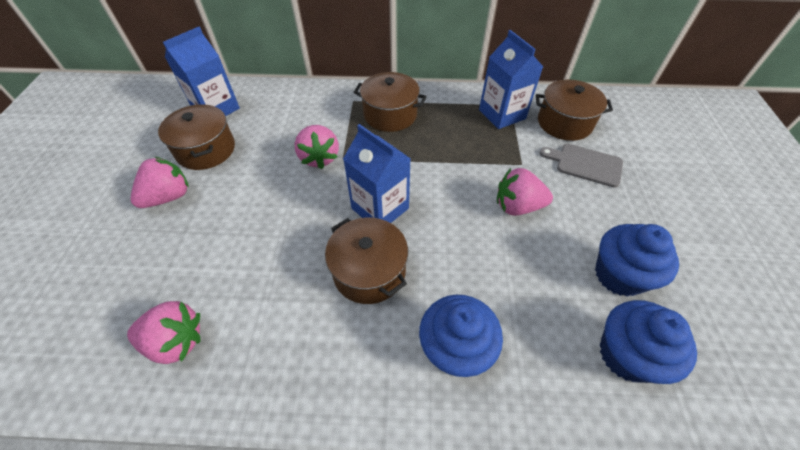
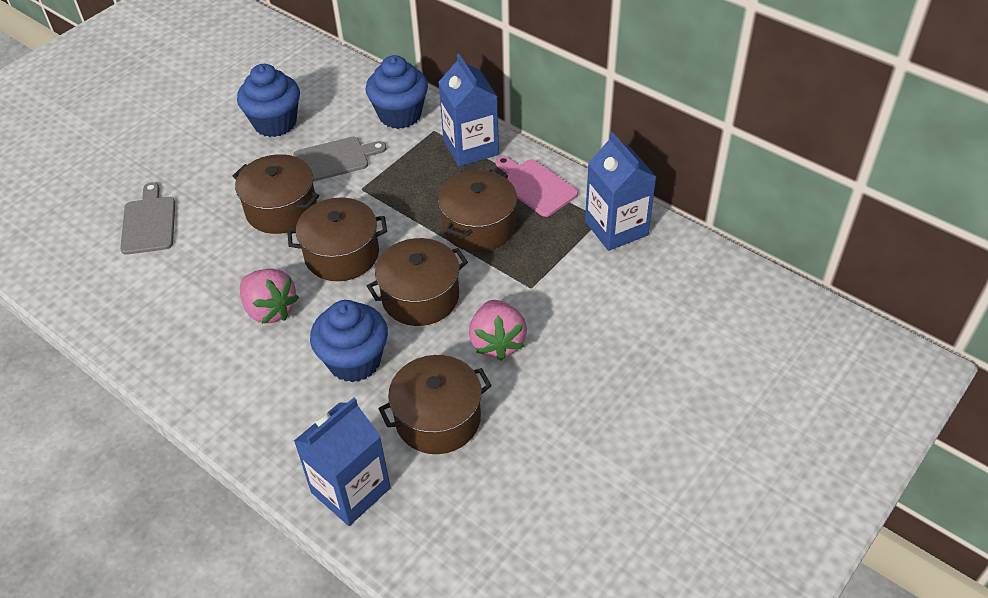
brown pot: [158,104,235,170] [325,218,408,304] [354,72,427,132] [536,80,613,141] = 4 -> [233,154,319,234] [287,197,387,281] [367,238,468,326] [378,355,492,454] [438,169,517,252] = 5
grey cutting board: [540,144,623,188] = 1 -> [120,182,175,255] [293,137,386,182] = 2
pink cutting board: none = 0 -> [495,156,578,217] = 1
pink strawberry: [127,301,201,364] [130,157,189,208] [294,125,339,169] [497,168,553,216] = 4 -> [240,268,299,324] [469,300,527,361] = 2

